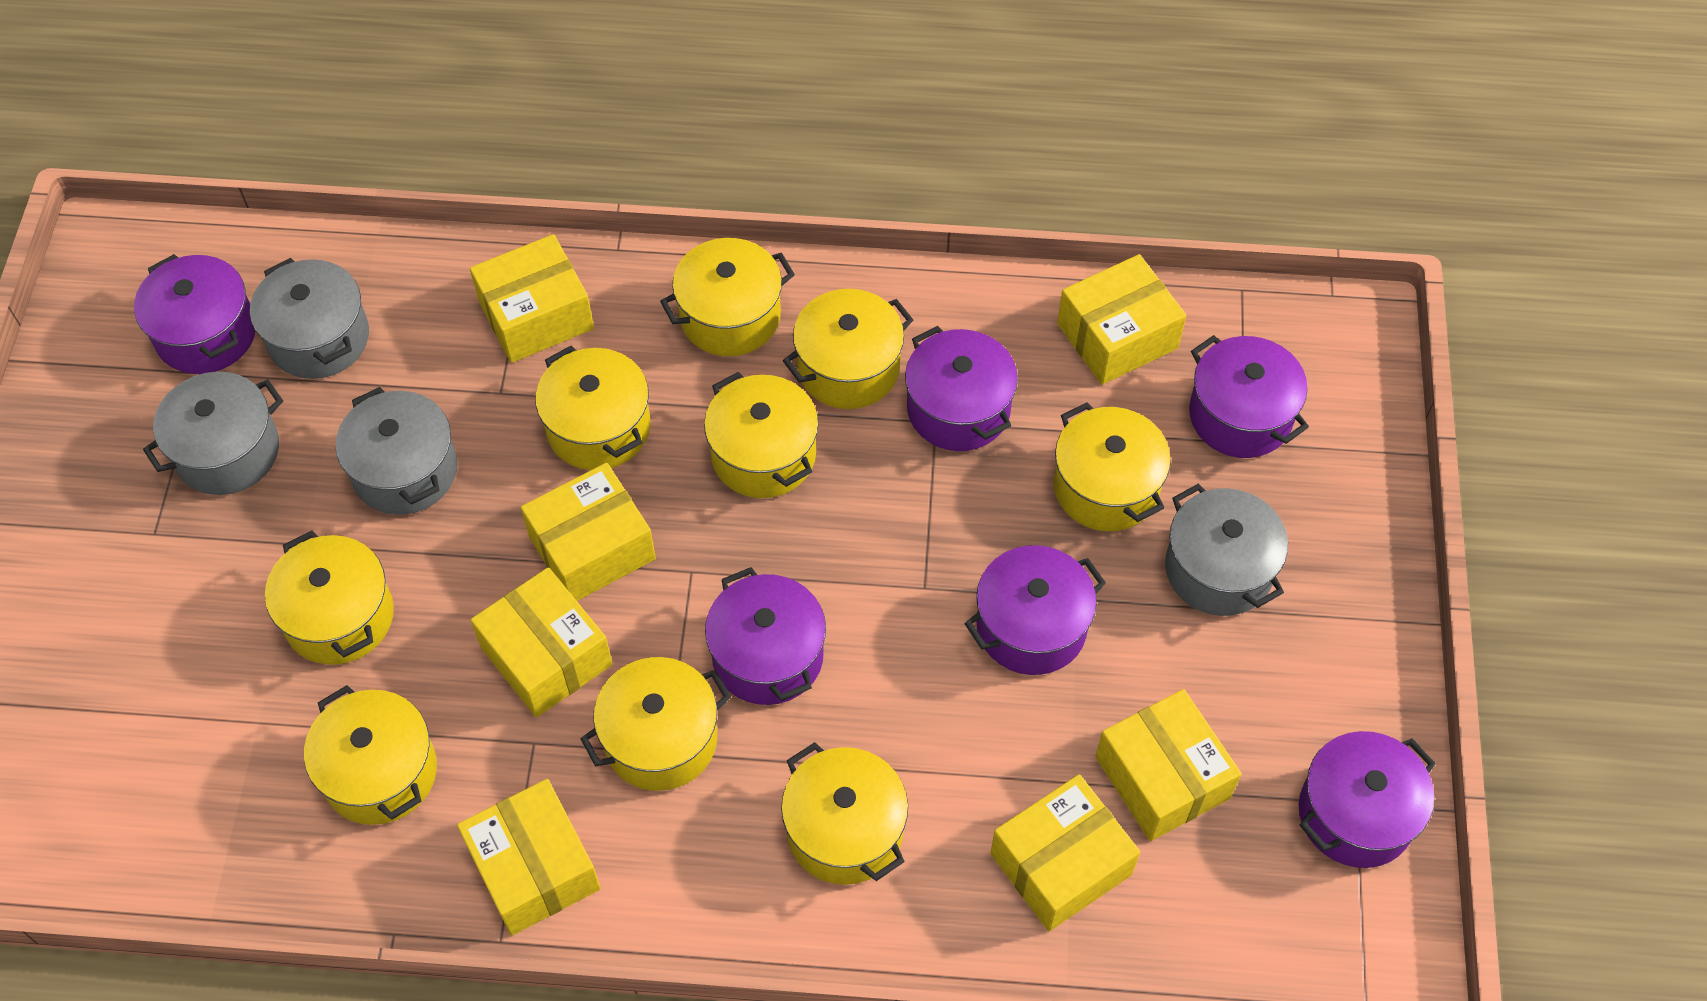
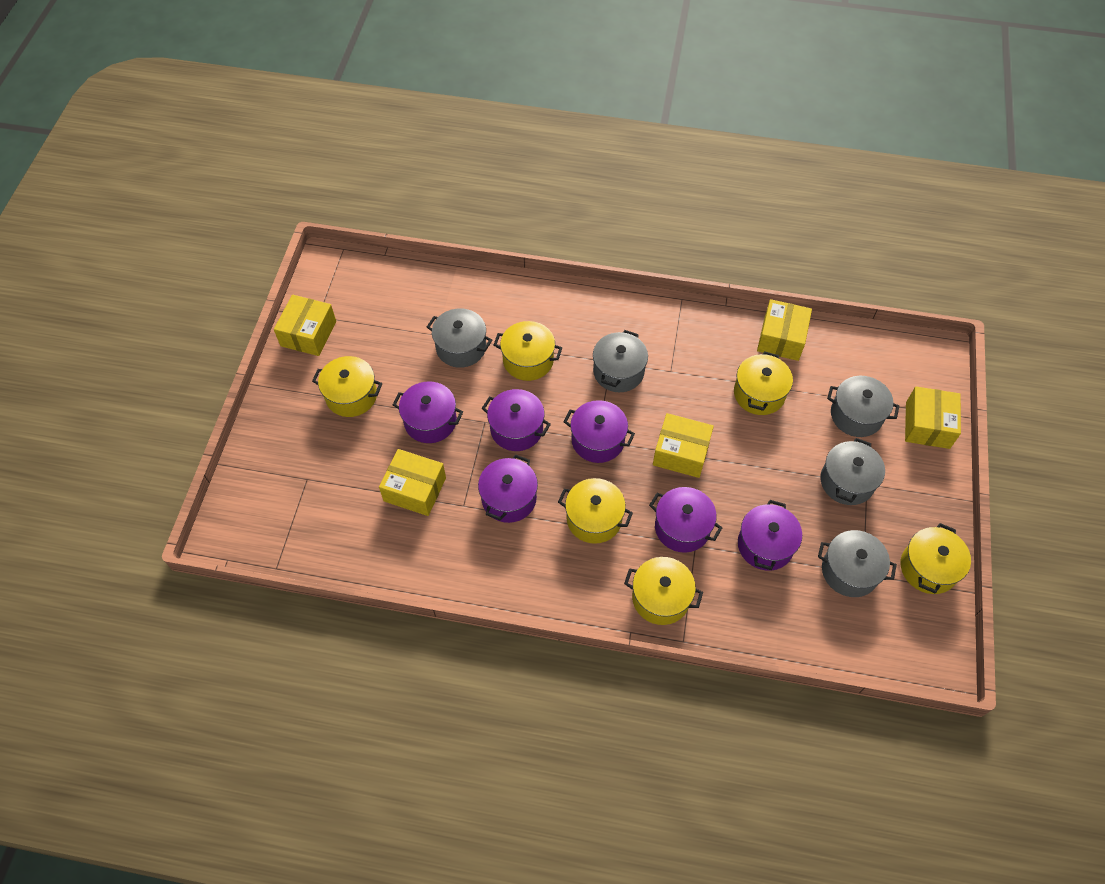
grey pot: [143,372,283,495] [250,258,369,379] [335,387,457,515] [1165,484,1288,616] = 4 -> [427,308,492,368] [593,330,648,392] [818,530,897,597] [820,438,885,505] [827,376,899,437] = 5
yellow box: [457,779,601,936] [470,234,594,363] [471,567,613,718] [521,463,656,601] [990,774,1140,931] [1057,254,1186,385] [1095,689,1241,841] = 7 -> [274,295,336,356] [379,449,446,516] [653,413,714,478] [757,299,812,361] [905,386,961,449] = 5
yellow pot: [265,531,394,665] [304,685,437,825] [535,346,651,470] [581,657,731,791] [660,238,795,356] [704,372,818,498] [781,742,908,885] [783,289,913,409] [1053,403,1171,531] = 9 -> [312,356,382,417] [494,321,562,381] [558,478,633,544] [624,557,703,625] [734,351,793,415] [901,523,971,594] = 6

